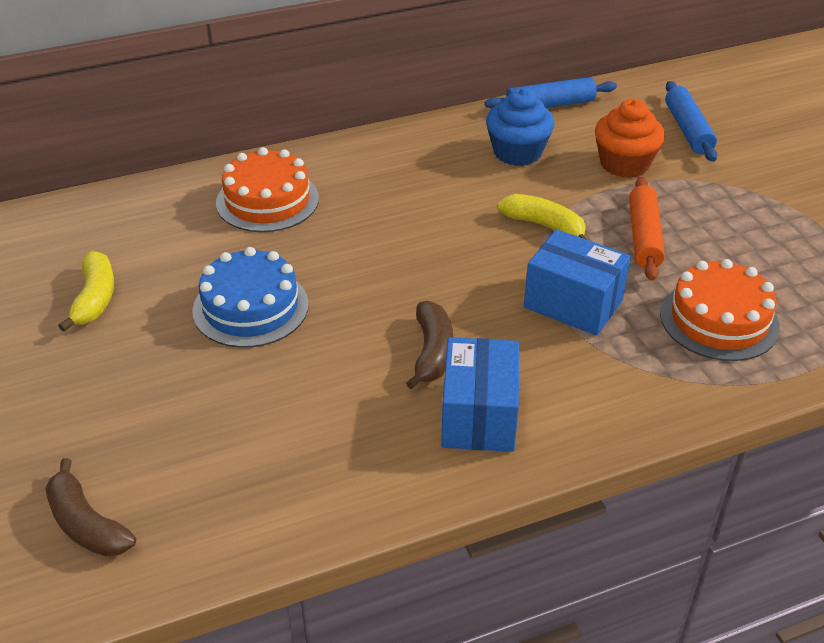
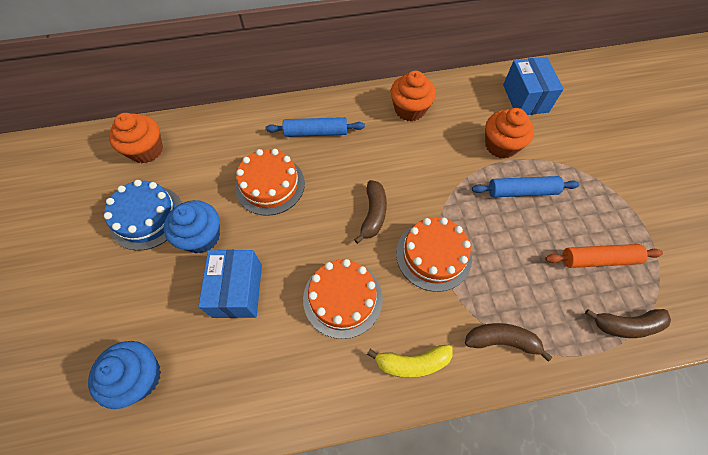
blue cupcake: [486,88,555,166] = 1 -> [88,341,161,409] [164,200,220,253] = 2
brown banana: [45,458,136,557] [406,301,453,389] = 2 -> [354,180,387,244] [465,323,552,362] [585,309,671,338] = 3
orange cake: [216,147,319,232] [660,259,780,361] = 2 -> [235,149,305,216] [303,259,383,339] [396,217,472,292] = 3
orange cupcake: [595,99,665,178] = 1 -> [109,113,163,163] [390,71,436,122] [485,108,534,159] = 3
yellow banana: [58,251,114,332] [497,194,587,240] = 2 -> [367,345,452,378] = 1

